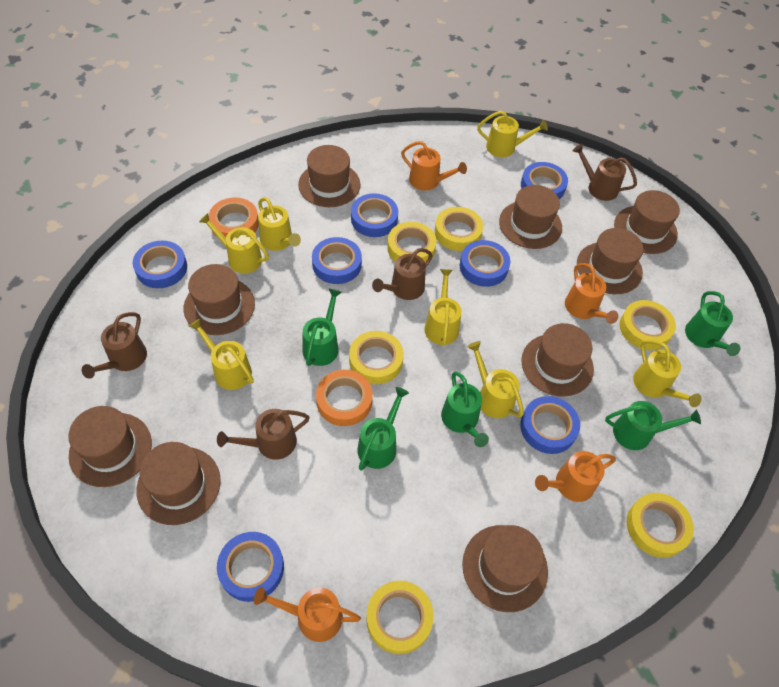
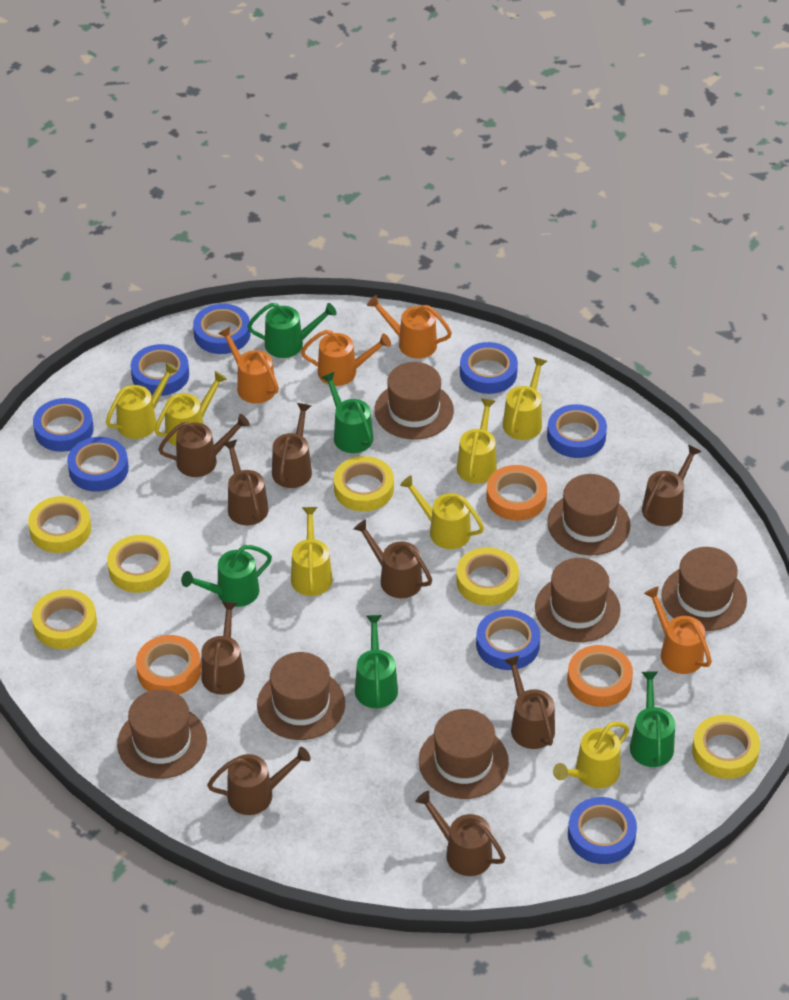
blue tape: [133,241,187,288] [217,532,284,602] [312,237,362,284] [351,193,398,237] [460,240,510,287] [520,396,580,454] [521,162,568,199] = 7 -> [33,398,94,452] [67,437,129,491] [131,344,189,396] [193,304,251,354] [460,342,518,394] [476,609,540,670] [547,404,607,458] [568,797,637,864] = 8
brown hat: [68,406,152,487] [136,442,221,525] [183,264,255,335] [298,145,360,207] [462,525,548,612] [499,185,562,249] [521,323,594,397] [577,228,643,294] [614,190,680,254] = 9 -> [117,689,207,779] [257,652,345,740] [374,362,454,439] [419,709,509,799] [535,558,621,642] [547,474,631,555] [661,547,747,631] = 7
brown watering can: [82,312,147,379] [217,409,310,460] [372,248,433,300] [573,144,637,201] = 4 -> [158,414,250,477] [201,602,245,694] [207,747,311,815] [223,440,268,525] [272,403,312,488] [354,520,432,598] [416,791,506,876] [504,655,555,749] [642,444,702,526] = 9
orange tape: [209,197,259,237] [316,370,373,426] = 2 -> [136,635,201,694] [486,465,547,521] [567,645,633,707] = 3

